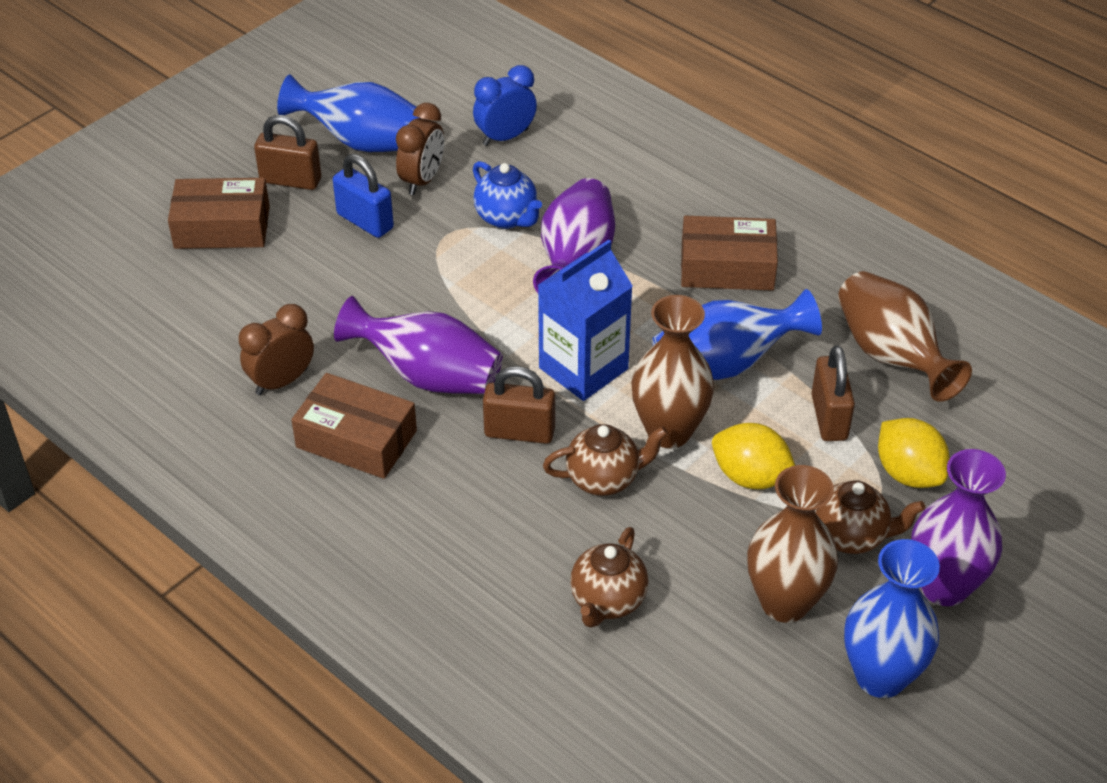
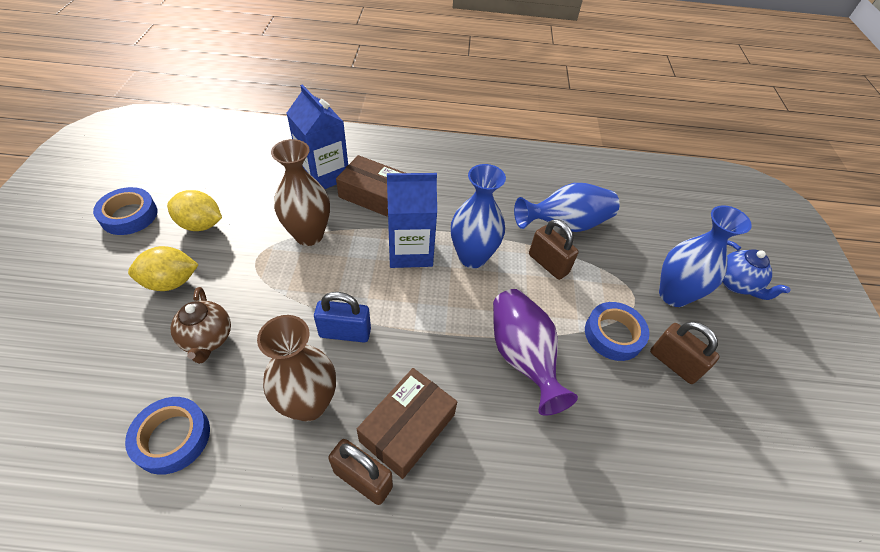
blue carton: [538,239,633,401] = 1 -> [286,84,348,189] [387,173,437,268] = 2
blue clock: [473,65,537,146] = 1 -> none = 0
blue tape: none = 0 -> [93,187,158,235] [125,397,210,475] [585,302,649,361] = 3
brown box: [168,178,270,249] [291,373,417,479] [681,216,778,291] = 3 -> [336,155,405,217] [357,368,457,479] = 2
brown clock: [239,304,314,395] [396,103,444,195] = 2 -> none = 0
brown teapot: [543,424,668,496] [570,527,648,628] [815,480,925,554] = 3 -> [170,287,231,364] = 1
brown vase: [631,295,714,448] [747,465,838,623] [838,271,972,402] = 3 -> [257,315,336,422] [271,139,330,246] = 2
purple vase: [334,296,503,394] [533,178,615,293] [911,449,1006,606] = 3 -> [493,289,578,416] = 1

